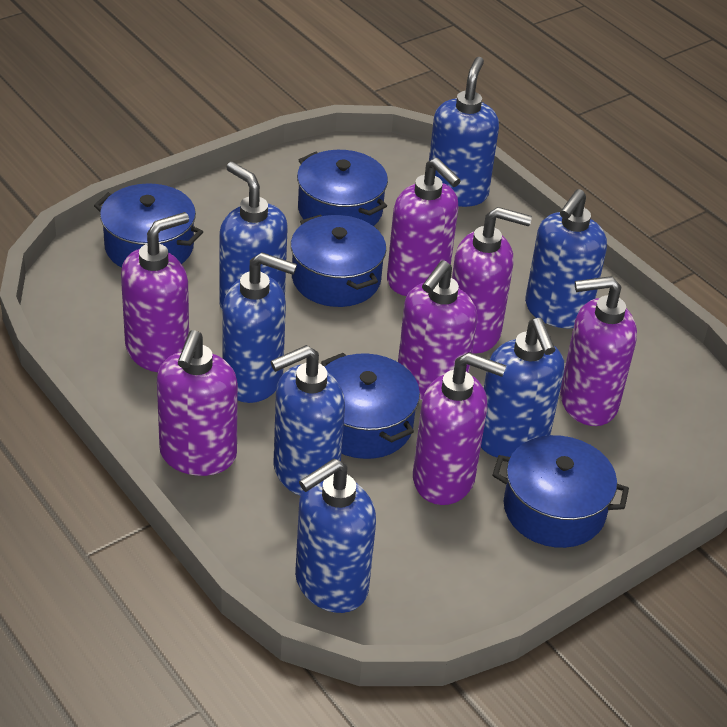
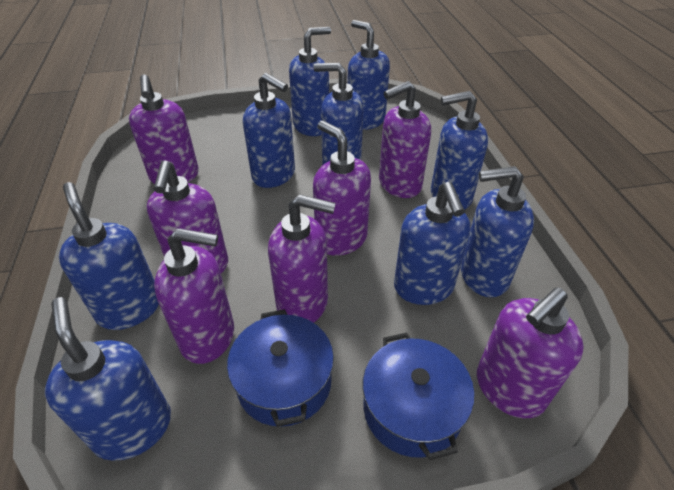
blue pot: [94,183,203,268] [291,214,386,307] [297,150,388,226] [321,353,420,459] [493,435,629,548] = 5 -> [227,309,334,427] [363,332,474,460] = 2
blue soap dispenser: [219,162,287,311] [222,252,297,403] [270,345,345,496] [295,459,376,613] [429,57,499,207] [481,318,564,458] [525,189,607,329] = 7 -> [45,297,171,460] [59,182,159,330] [243,73,295,188] [289,27,331,136] [314,63,364,165] [347,20,390,130] [394,182,470,305] [431,91,488,210] [461,166,534,297] = 9

